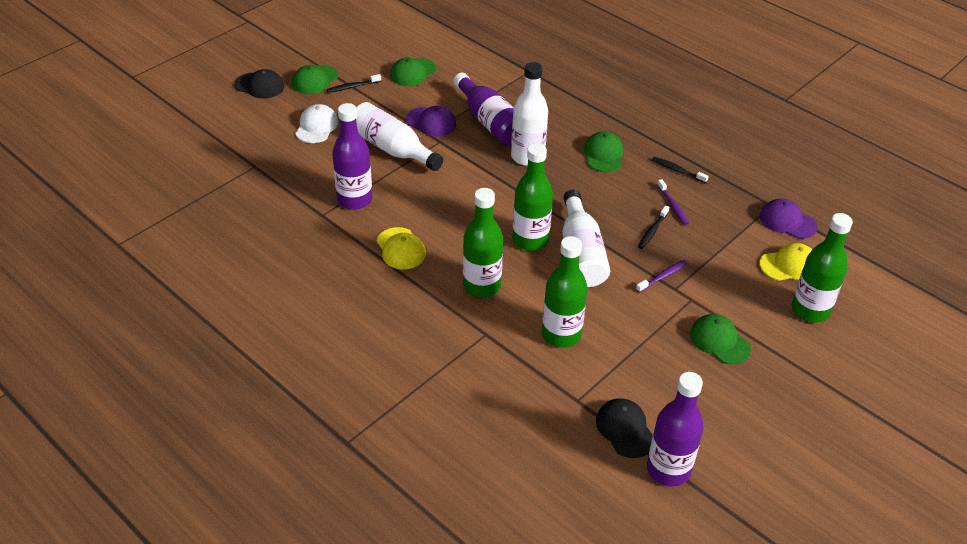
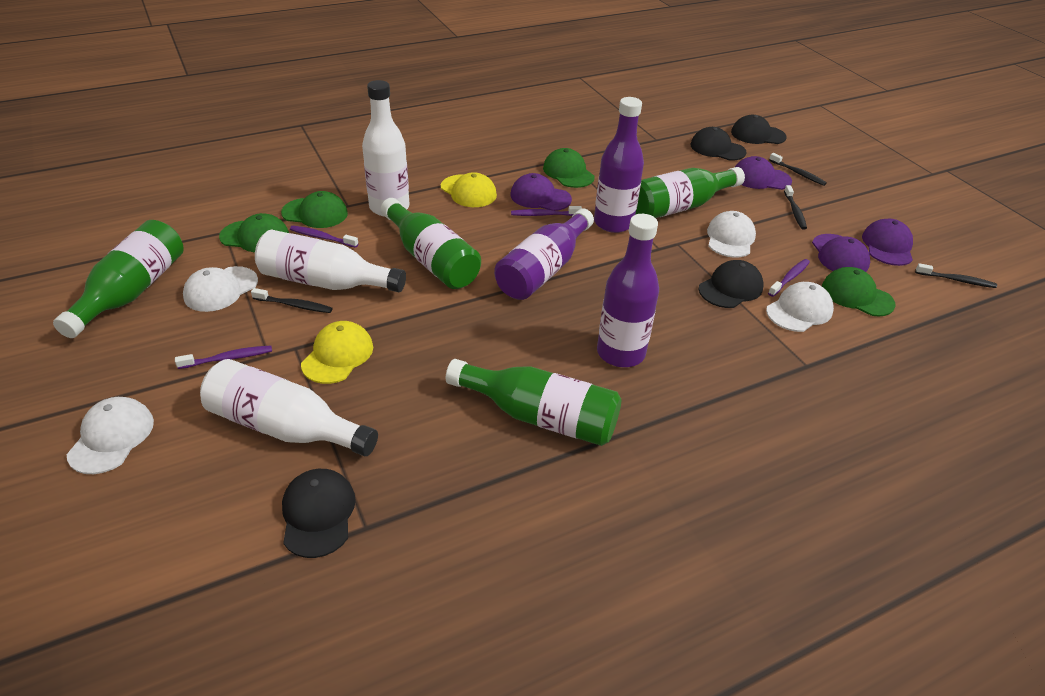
black cap: [234,69,284,98] [596,398,653,458] = 2 -> [282,469,356,558] [691,127,747,161] [699,260,763,308] [731,115,787,144] = 4
black toothbrush: [327,74,381,93] [638,205,669,249] [652,157,709,183] = 3 -> [251,288,333,313] [769,153,827,186] [784,185,807,230] [915,263,997,288] = 4
purple cap: [406,106,456,137] [760,198,818,239] = 2 -> [510,173,572,211] [735,156,792,190] [812,234,870,272] [862,219,913,266] = 4
purple toothbrush: [636,260,687,293] [657,179,689,225] = 2 -> [175,345,272,369] [290,226,358,248] [511,206,582,216] [768,259,810,297] = 4
white cap: [295,104,338,143] = 1 -> [67,397,154,474] [183,266,258,312] [707,211,756,258] [766,282,834,332] = 4

